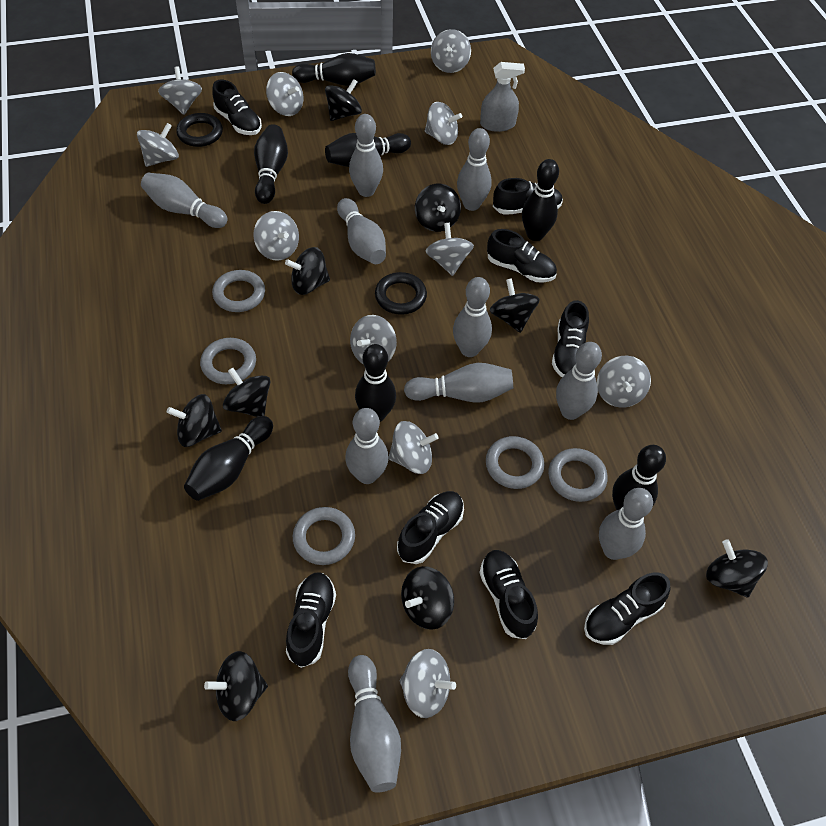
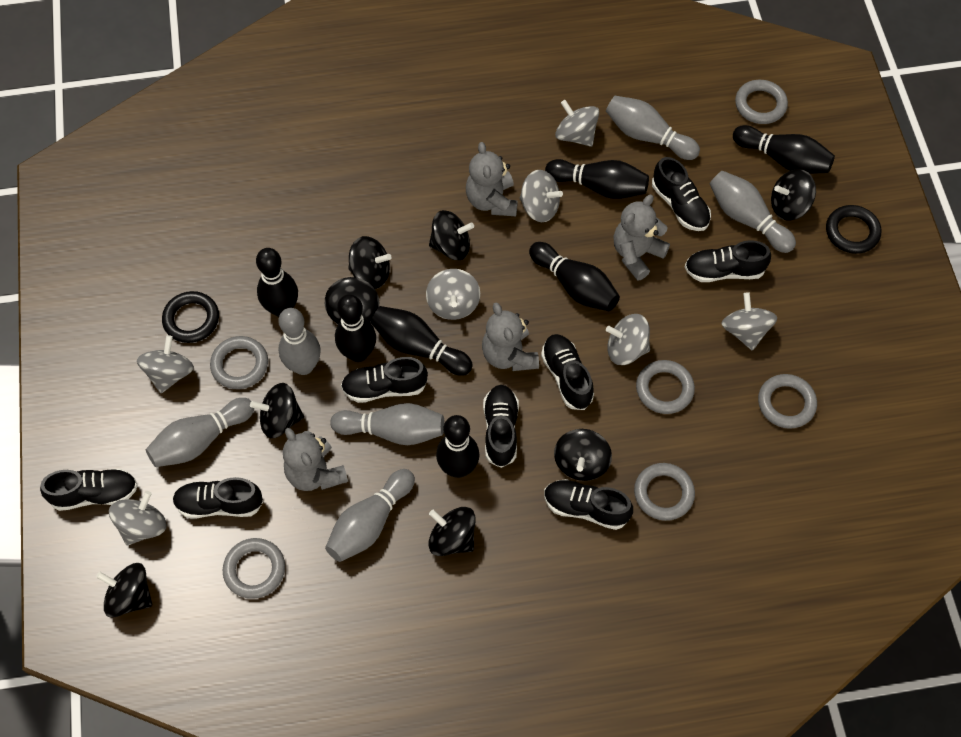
black spinning top: [167,394,222,447] [204,651,268,721] [223,368,271,417] [285,247,330,295] [325,79,362,121] [401,566,454,630] [415,184,461,232] [490,278,540,333] [706,539,768,597] = 9 -> [96,563,152,618] [250,383,304,438] [325,277,379,324] [348,236,392,289] [428,507,476,556] [429,210,474,260] [554,429,612,481] [771,169,816,220] = 8
grey bowling pin: [141,173,228,228] [337,198,386,264] [345,408,389,484] [348,655,401,793] [349,114,383,197] [404,363,513,402] [453,277,492,357] [457,128,492,211] [556,342,602,420] [599,488,653,560] = 10 -> [146,398,254,467] [278,308,321,375] [325,469,415,562] [330,403,445,445] [606,96,700,160] [710,171,796,253] = 6
grey ring: [200,338,256,384] [212,270,265,312] [293,507,355,565] [486,436,544,489] [548,448,608,502] = 5 -> [210,336,268,389] [223,538,285,599] [634,463,695,521] [636,360,695,414] [735,80,788,124] [758,374,817,429] = 6
grey spinning top: [137,123,179,167] [158,67,202,115] [253,211,299,261] [266,72,304,116] [350,315,397,364] [388,421,439,474] [400,649,456,718] [425,102,462,145] [425,223,474,276] [431,29,471,73] [597,356,651,408] = 11 -> [109,491,167,545] [137,335,194,393] [426,269,480,320] [520,170,563,222] [555,100,599,147] [606,314,650,365] [722,292,777,351] = 7
grey spray bottle: [480,62,525,132] = 1 -> none = 0
grey teddy bear: none = 0 -> [283,428,348,491] [466,142,518,216] [482,302,539,371] [613,195,670,281] = 4

